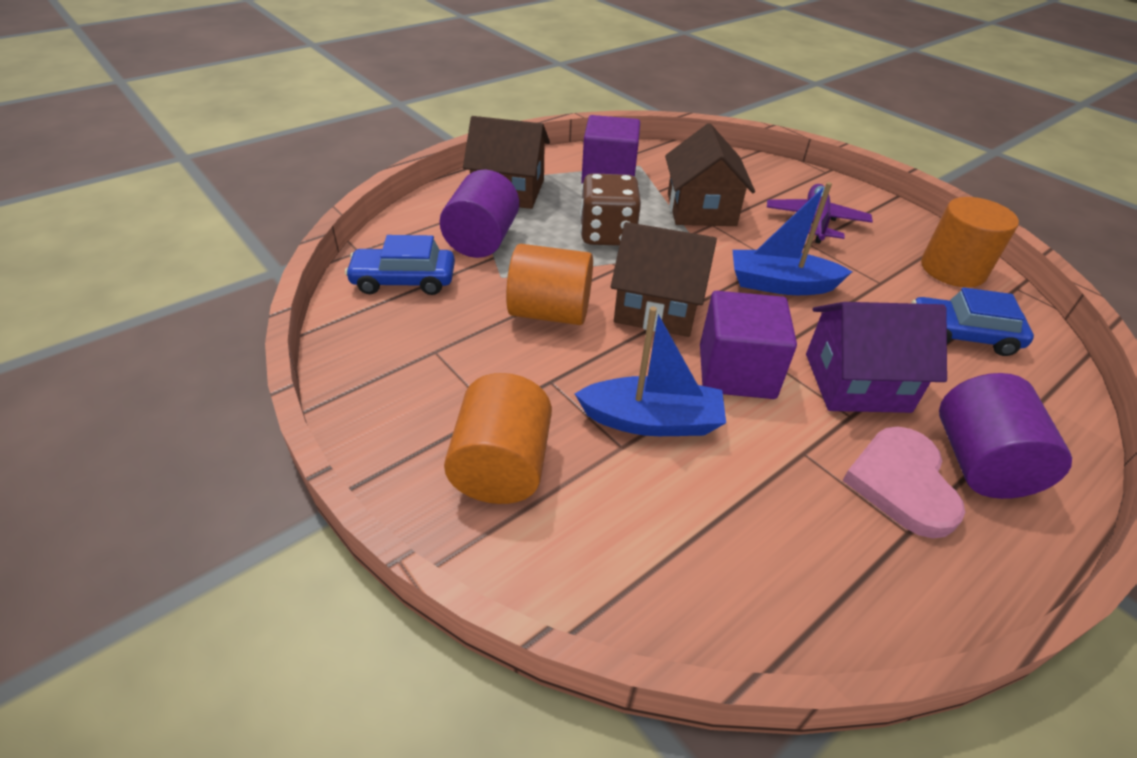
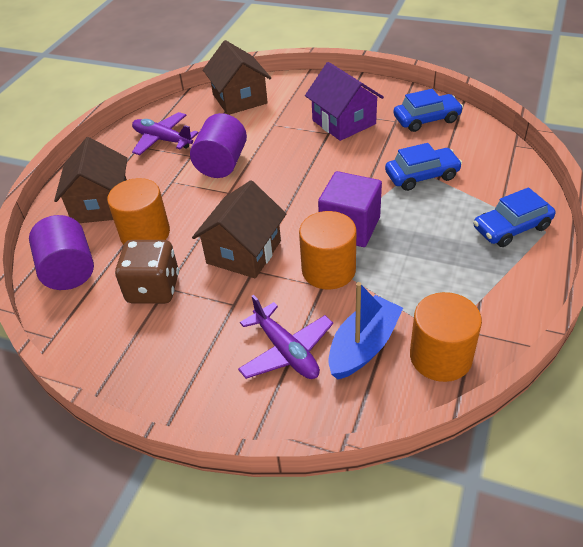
blue boat: [575,306,726,436] [732,182,852,295] = 2 -> [328,282,403,380] = 1
blue car: [345,235,455,295] [912,287,1034,356] = 2 -> [385,143,462,191] [394,89,463,132] [473,187,555,247] = 3
pink heart: [842,427,965,538] = 1 -> none = 0
purple cube: [581,115,640,184] [700,291,797,399] = 2 -> [318,171,382,247] = 1
purple plane: [767,184,873,244] = 1 -> [132,112,199,155] [238,295,333,379] = 2

